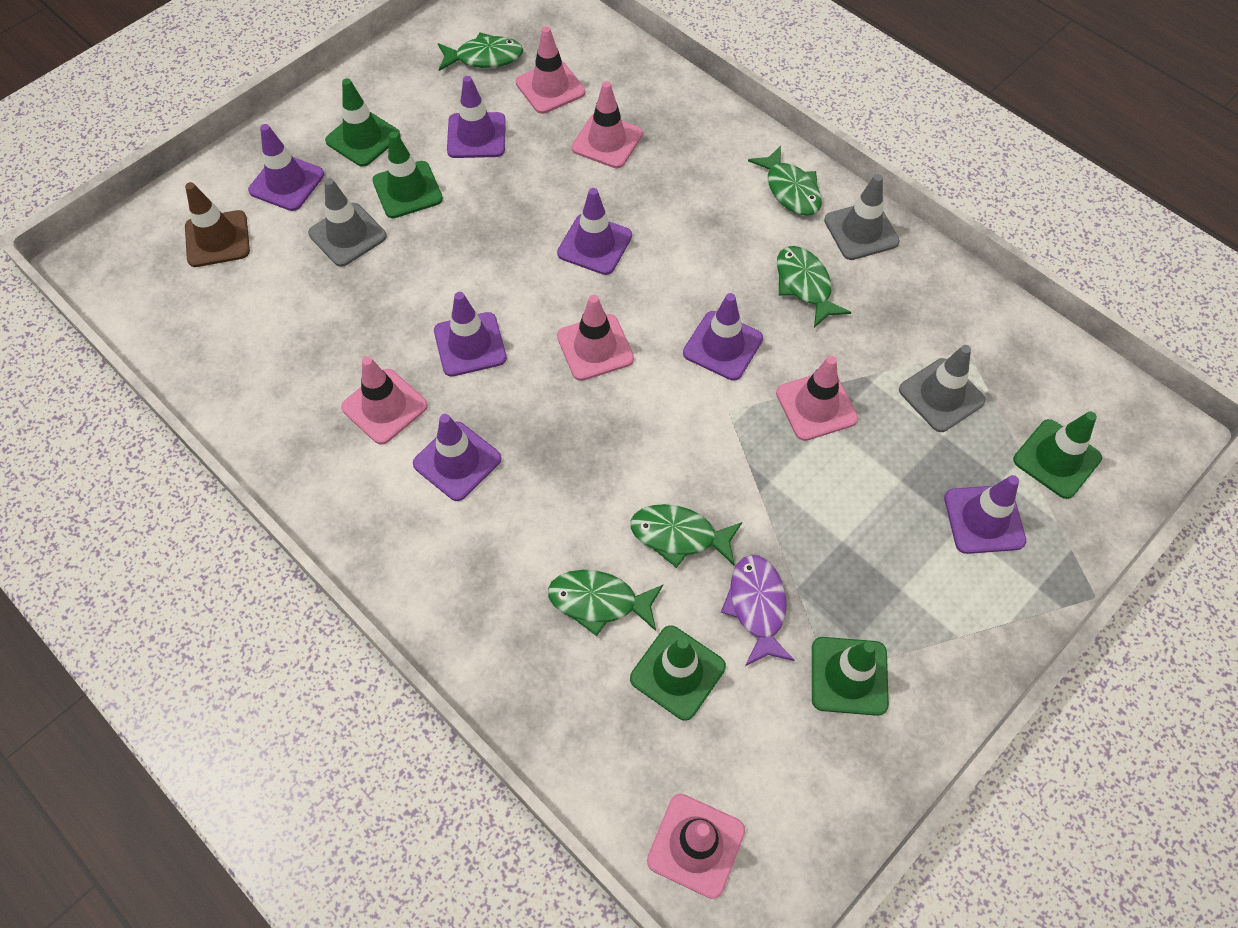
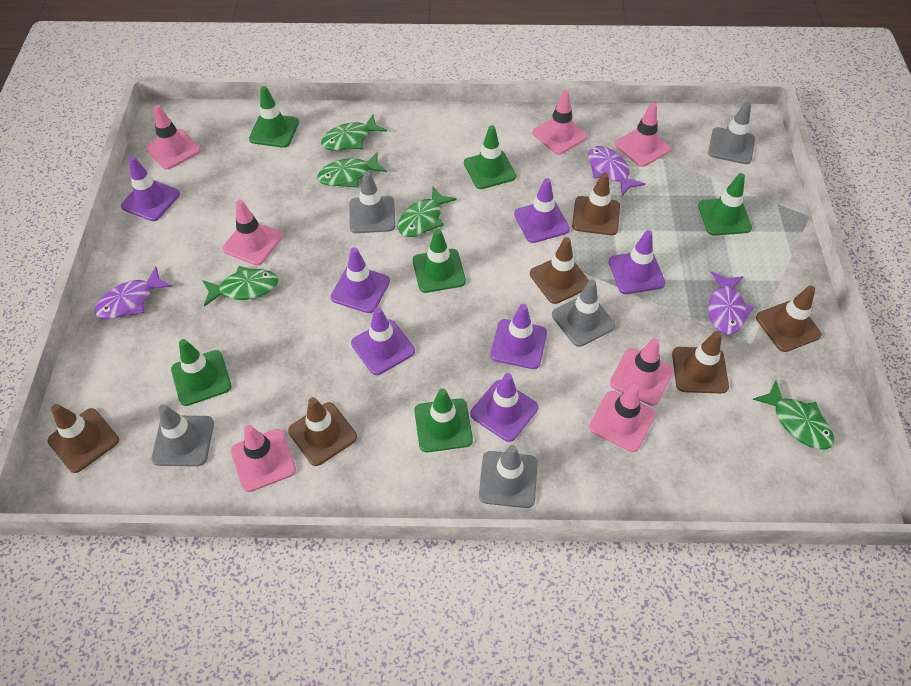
brown traffic cone: [185,182,250,267] = 1 -> [47,404,119,473] [288,397,357,466] [530,237,589,304] [572,172,620,235] [672,331,729,393] [756,285,822,352] = 6
green traffic cone: [325,78,401,167] [372,132,443,218] [630,626,726,721] [812,637,889,716] [1013,411,1102,499] = 5 -> [171,339,232,406] [249,86,299,148] [413,229,466,293] [414,388,473,452] [464,125,516,189] [698,173,752,236] = 6
grey traffic cone: [308,178,387,267] [824,174,900,260] [899,345,986,432] = 3 -> [152,404,214,466] [350,171,395,233] [479,445,537,508] [552,279,615,347] [708,101,755,164] = 5
pink traffic cone: [341,356,428,445] [515,26,585,114] [557,295,634,381] [572,81,643,168] [647,794,745,899] [776,356,858,441] = 6 -> [146,105,201,170] [223,200,282,266] [231,425,296,492] [533,90,587,154] [589,384,655,452] [610,338,674,406] [615,102,671,167] = 7
purple fish: [721,555,795,666] = 1 -> [95,267,173,319] [588,146,646,196] [708,272,754,335] = 3

